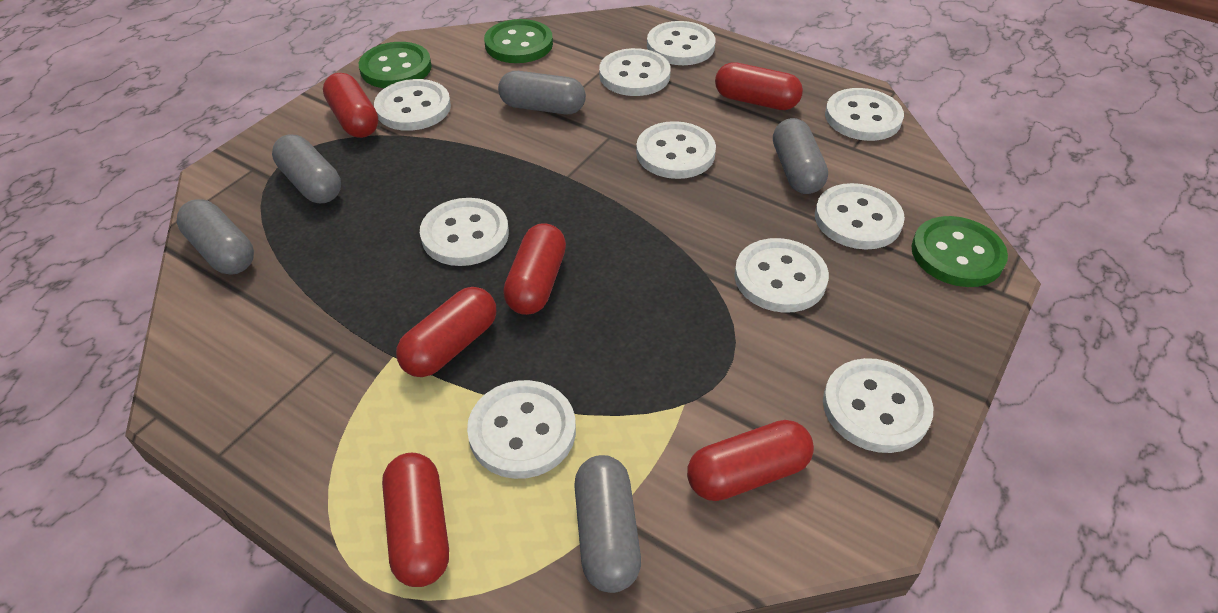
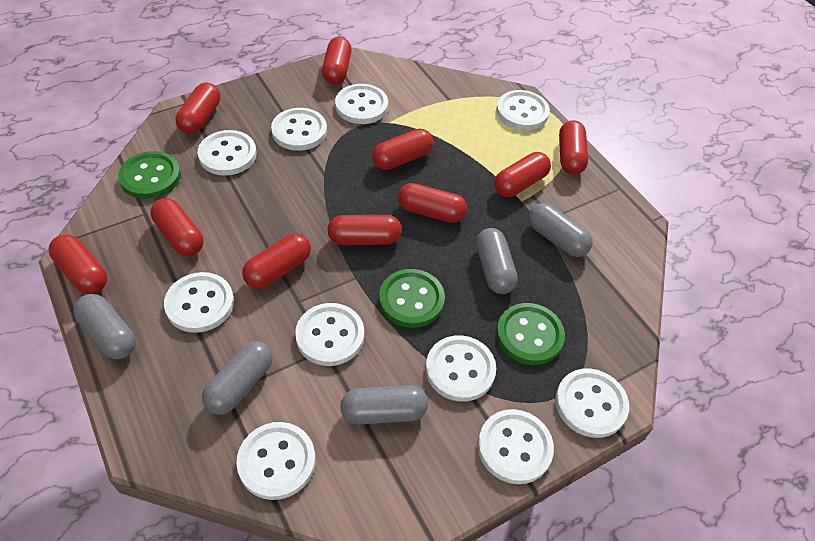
red capsule: [323,73,378,138] [382,453,449,587] [396,287,496,377] [503,223,566,315] [687,420,814,501] [715,62,803,110] = 6 -> [49,234,107,294] [150,198,204,256] [176,82,220,134] [242,233,311,289] [322,37,352,85] [327,215,402,245] [372,129,433,170] [397,183,467,223] [494,152,551,197] [559,120,588,175] = 10

